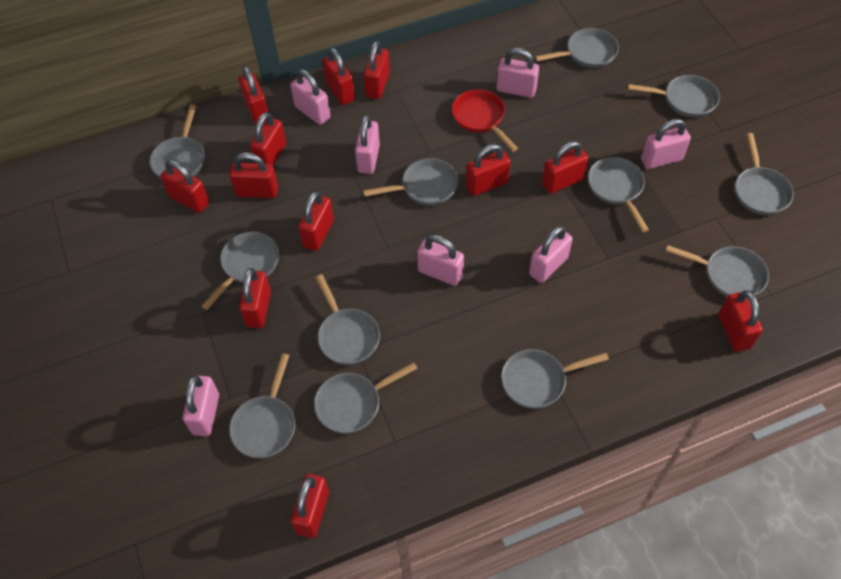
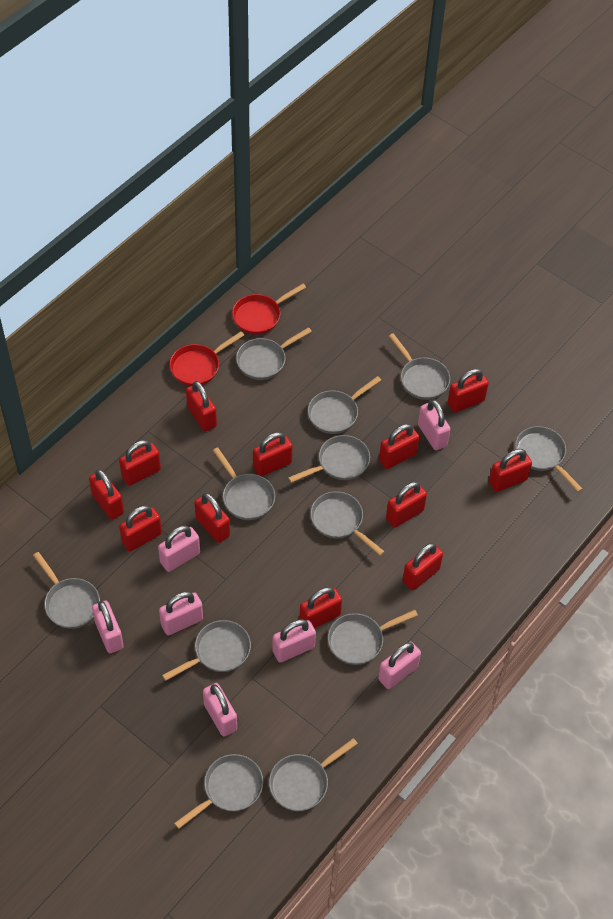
red pan: [452,89,518,152] = 1 -> [170,331,244,386] [232,284,306,335] = 2

